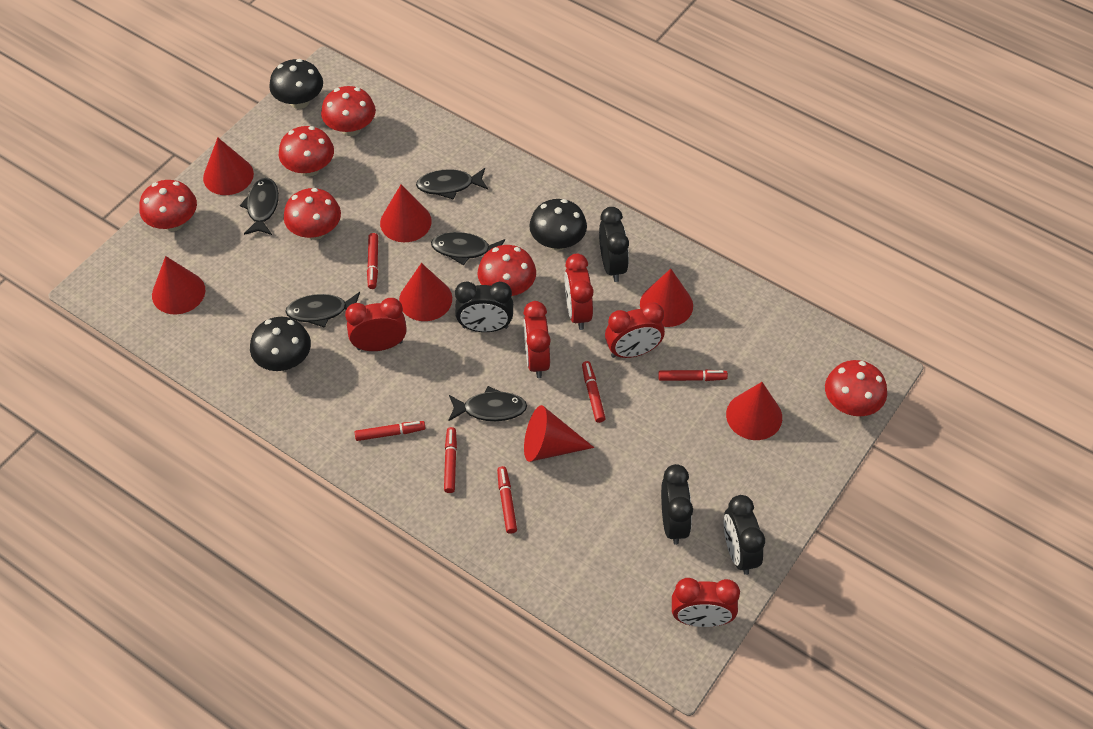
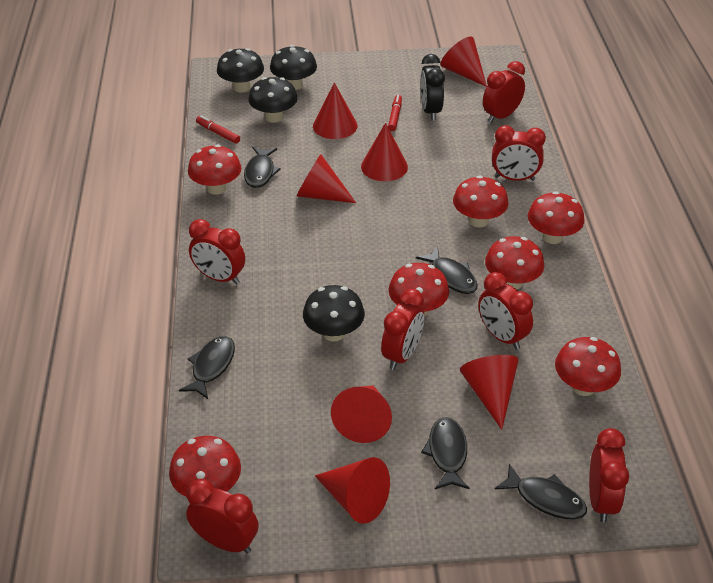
black clock: [455,281,513,332] [599,207,629,282] [661,464,693,545] [724,495,765,575] = 4 -> [420,54,445,121] = 1
black mushroom: [250,317,311,371] [269,59,323,109] [529,199,587,251] = 3 -> [217,48,264,92] [248,77,298,123] [270,45,317,90] [303,285,365,342] = 4
red clock: [345,298,407,351] [523,301,550,378] [565,254,594,330] [605,302,665,358] [672,578,740,627] = 5 -> [186,479,259,554] [189,219,245,285] [381,289,424,370] [478,272,533,350] [483,61,525,123] [492,125,546,181] [589,428,629,523] = 7
red marker: [355,421,425,441] [367,233,378,289] [444,427,457,493] [497,466,517,534] [582,361,606,423] [658,370,728,381] = 6 -> [196,115,240,144] [388,95,402,131] = 2
red mushroom: [139,180,197,231] [279,126,334,177] [284,188,341,240] [321,86,376,136] [478,245,536,297] [825,360,887,416] = 6 -> [169,436,241,496] [188,144,241,195] [388,263,449,316] [453,175,509,227] [485,236,544,290] [528,191,584,244] [555,337,621,396] = 7

